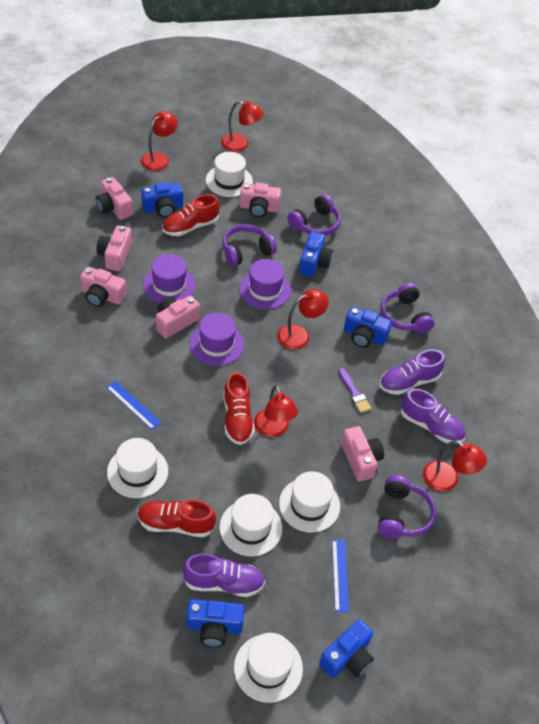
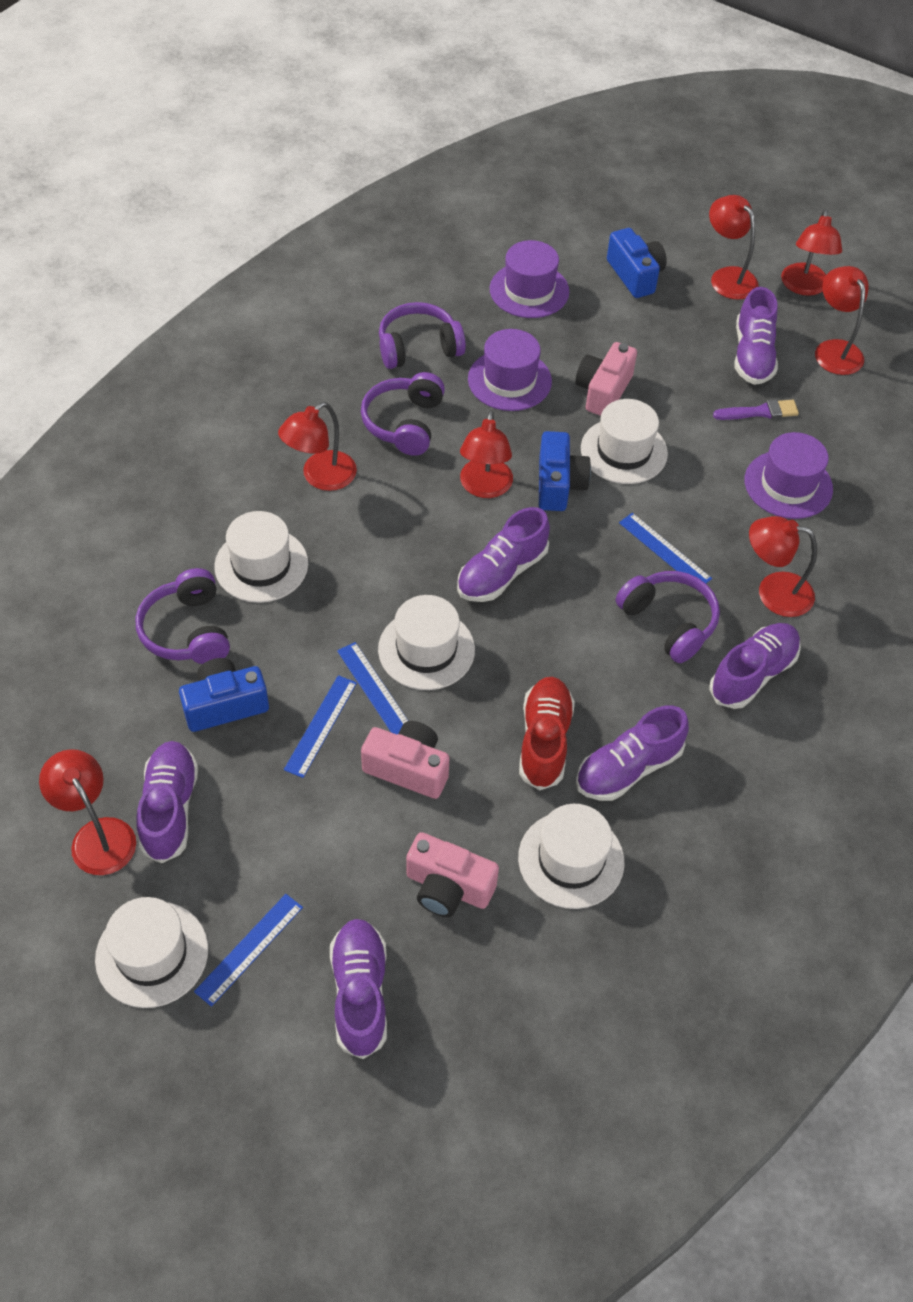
blue camera: [141,182,183,218] [187,599,245,647] [299,232,333,277] [319,619,374,678] [344,307,392,348] = 5 -> [179,658,269,732] [539,431,591,511] [607,228,667,298] = 3
blue ruler: [106,381,161,430] [332,540,349,612] = 2 -> [194,894,303,1007] [284,675,357,778] [337,642,408,734] [619,513,712,583] = 4
pink camera: [80,267,127,307] [96,177,133,220] [96,225,132,271] [156,296,200,338] [239,182,281,217] [341,426,384,481] = 6 -> [361,721,450,799] [406,832,499,917] [575,342,637,416] = 3
purple shoe: [182,553,265,597] [379,349,445,395] [401,389,466,443] = 3 -> [137,741,198,864] [330,919,387,1059] [457,507,550,602] [576,706,689,801] [709,623,801,709] [735,287,778,385] = 6
red lamp: [141,111,178,171] [221,101,264,152] [254,385,298,438] [277,289,329,350] [423,440,487,492] = 5 -> [39,749,136,875] [278,402,357,491] [460,410,513,498] [709,195,758,300] [749,516,817,617] [781,209,842,296] [815,266,869,375] = 7
red shoe: [137,500,216,537] [162,194,220,236] [223,372,255,445] = 3 -> [519,677,575,790] = 1

